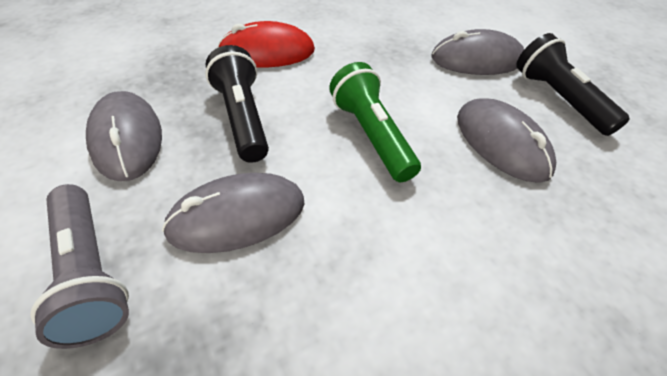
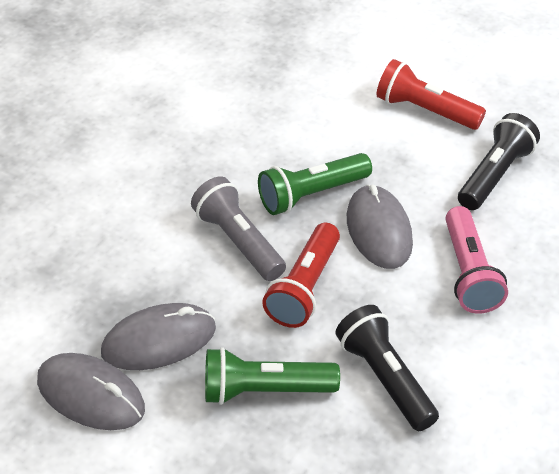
green flashlight: [329,62,421,182] = 1 -> [205,347,340,405] [258,153,372,215] = 2
grey mouse: [86,91,162,181] [162,173,304,253] [432,29,524,75] [457,98,556,183] = 4 -> [37,353,145,430] [101,303,216,370] [347,185,413,269] = 3
pink flashlight: none = 0 -> [445,206,508,314] = 1
red flashlight: none = 0 -> [262,223,340,328] [377,59,486,130] = 2
red mouse: [217,21,315,67] = 1 -> none = 0

